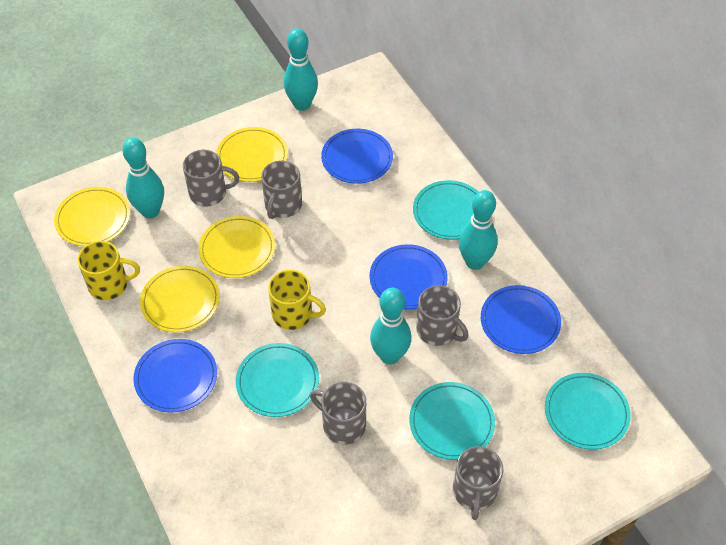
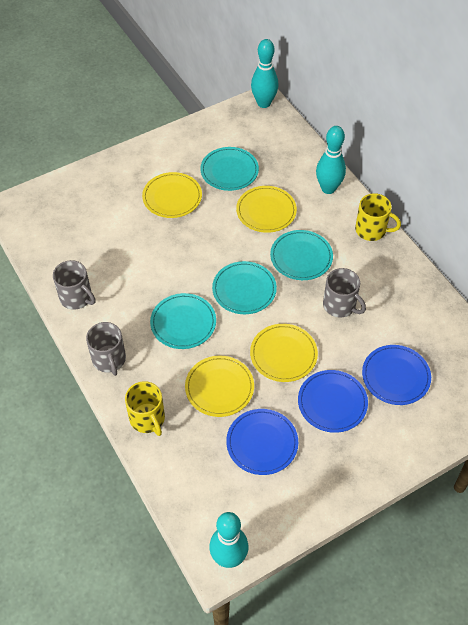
blue plate: [133,339,217,413] [321,129,393,184] [369,244,448,309] [481,285,561,354] = 4 -> [226,409,298,475] [298,370,368,433] [362,345,431,405] = 3
grey mug: [183,150,239,207] [261,161,302,219] [310,382,366,444] [416,285,469,346] [453,446,503,520] = 5 -> [53,260,96,310] [86,322,126,376] [323,268,366,317] = 3
turquoise bowling pin: [122,137,164,218] [284,29,318,111] [370,288,411,365] [459,190,498,270] = 4 -> [209,512,249,568] [251,39,279,108] [316,126,346,194] = 3

